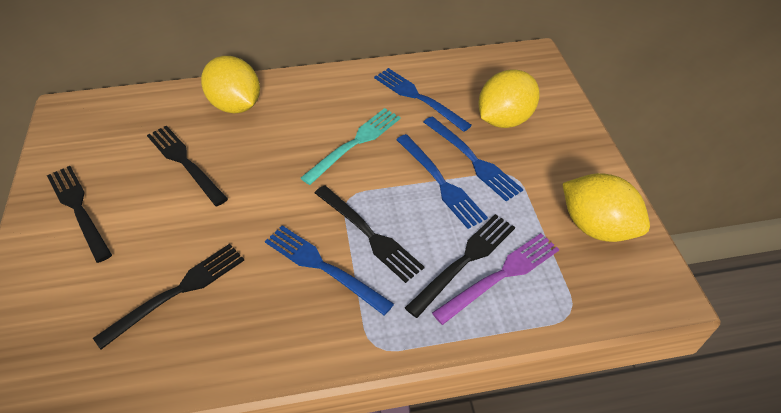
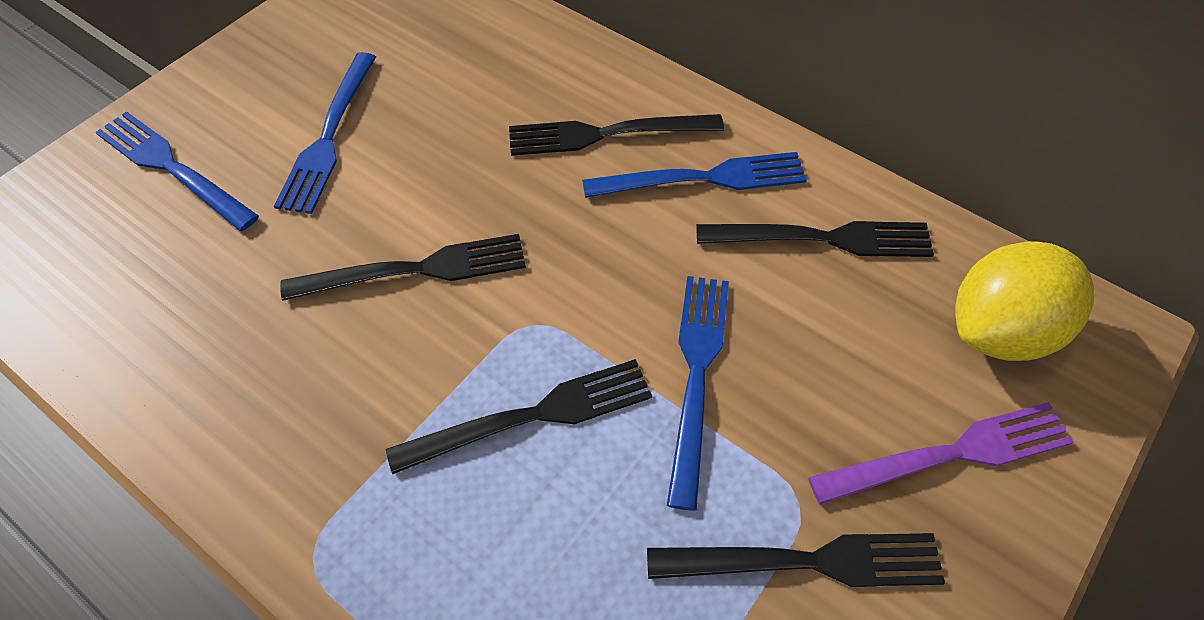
turquoise fork: [301,108,401,185] = 1 -> none = 0
yellow lemon: [201,56,260,113] [478,69,540,128] [562,173,650,242] = 3 -> [955,241,1094,361] = 1

